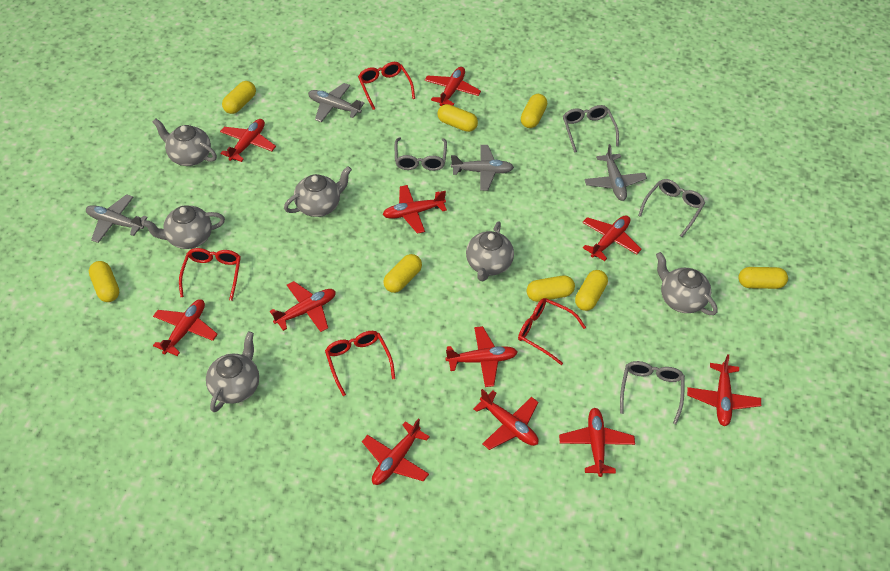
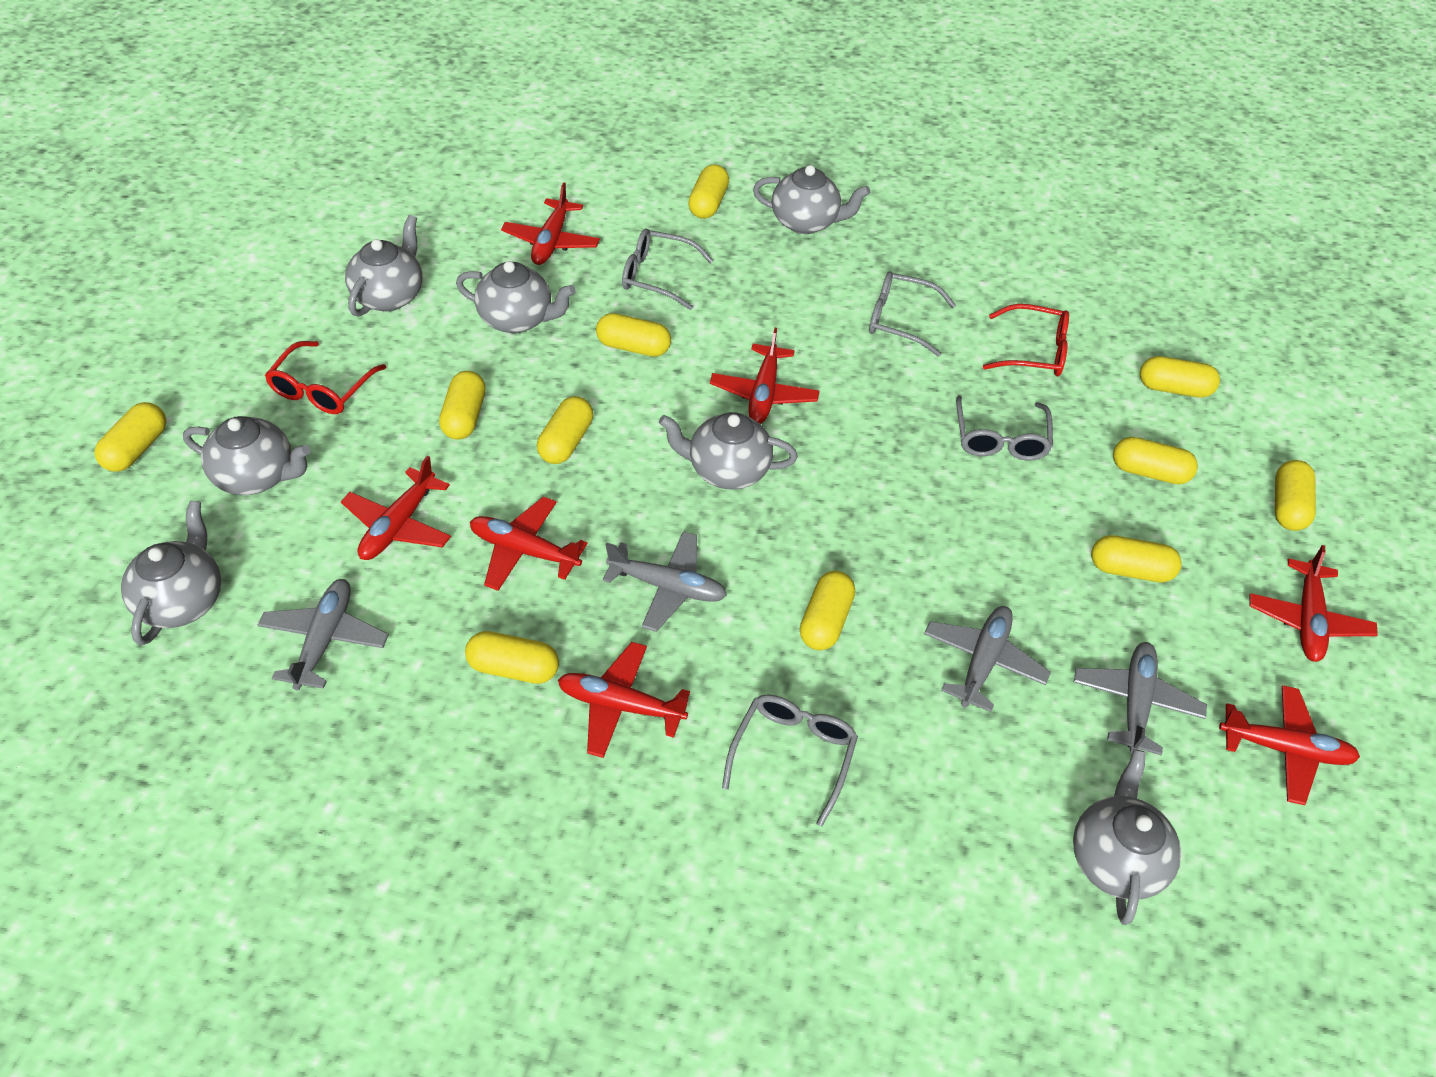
grey teapot: [142,205,225,249] [153,119,217,166] [206,331,259,412] [284,166,352,217] [466,221,514,281] [656,252,717,315] = 6 -> [121,500,221,645] [183,416,311,495] [345,215,423,317] [456,261,576,333] [659,412,798,490] [753,165,870,234] [1073,749,1181,925] = 7
red glasses: [179,248,241,301] [325,331,395,396] [358,62,415,110] [518,298,586,365] = 4 -> [265,341,386,414] [983,304,1069,376] = 2
red plane: [153,299,218,356] [220,119,276,162] [270,281,336,332] [362,418,430,485] [383,185,447,234] [425,67,481,106] [445,326,517,387] [473,389,538,450] [559,408,635,477] [582,215,642,261] [687,354,761,426] = 11 -> [341,456,451,560] [470,496,587,591] [501,182,600,265] [558,642,690,758] [710,328,820,424] [1219,685,1360,805] [1249,545,1378,662] = 7
yellow capsule: [89,261,119,302] [222,81,256,114] [383,254,422,293] [438,104,478,132] [521,94,547,128] [527,275,575,302] [575,270,608,311] [738,267,788,289] = 8 -> [94,402,166,472] [439,371,486,440] [465,631,559,684] [537,396,593,464] [596,313,671,357] [688,164,729,219] [800,571,855,650] [1091,535,1182,582] [1113,437,1198,484] [1140,356,1220,397] [1275,460,1316,531] = 11

